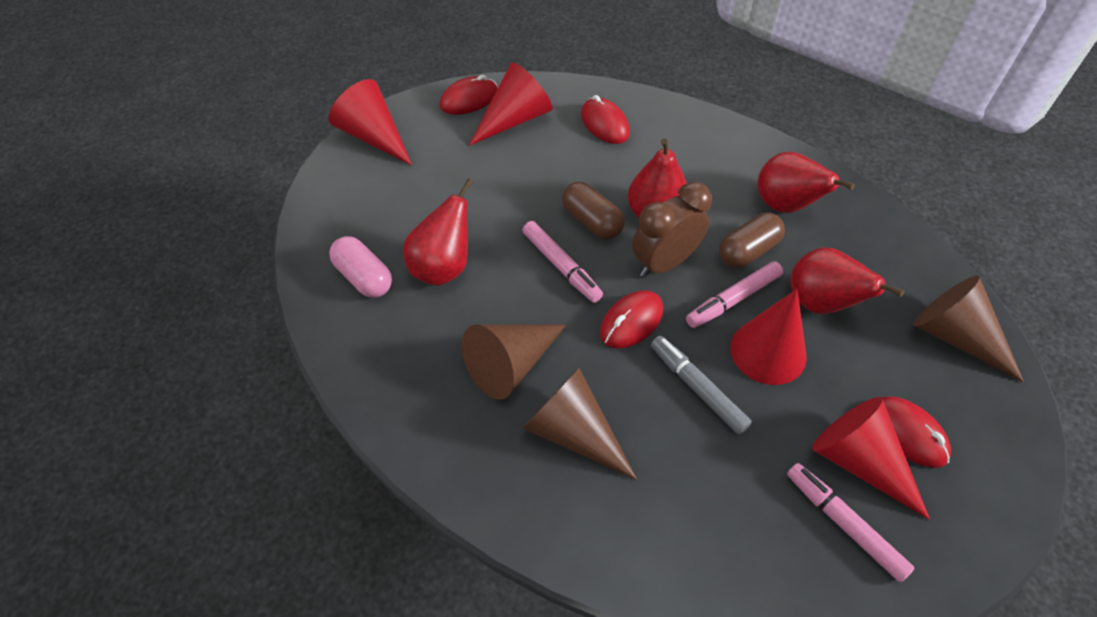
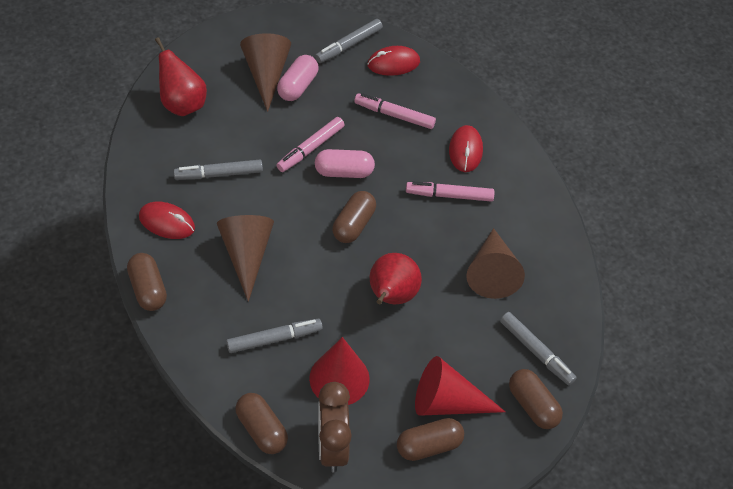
brown capsule: [562,182,625,239] [719,213,785,268] = 2 -> [127,253,167,311] [235,393,288,454] [332,191,376,243] [397,418,464,461] [509,369,563,429] = 5
grey marker: [651,335,752,434] = 1 -> [174,160,263,180] [226,319,323,353] [315,19,383,63] [500,312,577,385] = 4
pink capsule: [329,236,392,298] = 1 -> [277,55,318,101] [315,149,375,178] = 2
red cone: [329,79,412,165] [469,63,553,146] [730,289,807,385] [812,397,930,520] = 4 -> [309,337,370,405] [415,356,506,416] = 2
red mouse: [439,75,498,115] [581,95,630,144] [600,290,663,349] [881,397,951,468] = 4 -> [139,202,195,239] [368,46,420,76] [449,125,483,172] = 3
red pear: [403,178,473,286] [628,138,687,218] [757,152,855,213] [790,247,905,314] = 4 -> [155,37,207,116] [370,253,422,304] = 2

